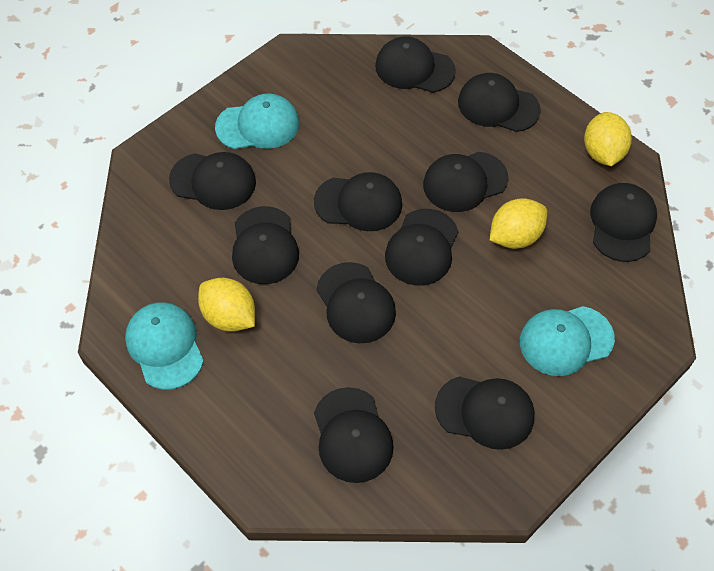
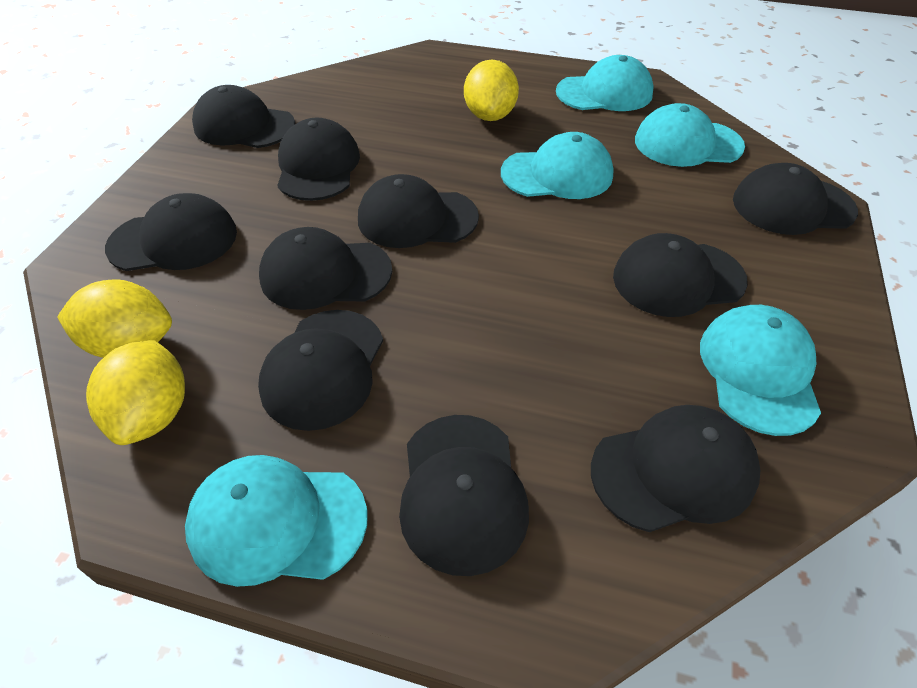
black cap: [169,152,256,210] [232,206,299,284] [314,172,402,231] [314,387,394,483] [316,262,396,343] [375,36,456,93] [385,209,459,286] [423,152,508,212] [435,376,534,450] [458,73,541,132] [590,183,657,262] = 11 -> [105,193,237,271] [192,85,295,148] [258,310,383,431] [259,227,392,310] [277,118,360,201] [358,174,479,248] [399,415,529,576] [591,405,761,532] [613,233,748,317] [733,163,858,235] = 10
turquoise cap: [125,302,204,390] [215,93,299,149] [520,306,615,376] = 3 -> [185,455,368,587] [501,132,614,199] [556,55,654,111] [635,103,745,167] [700,305,821,436] = 5

